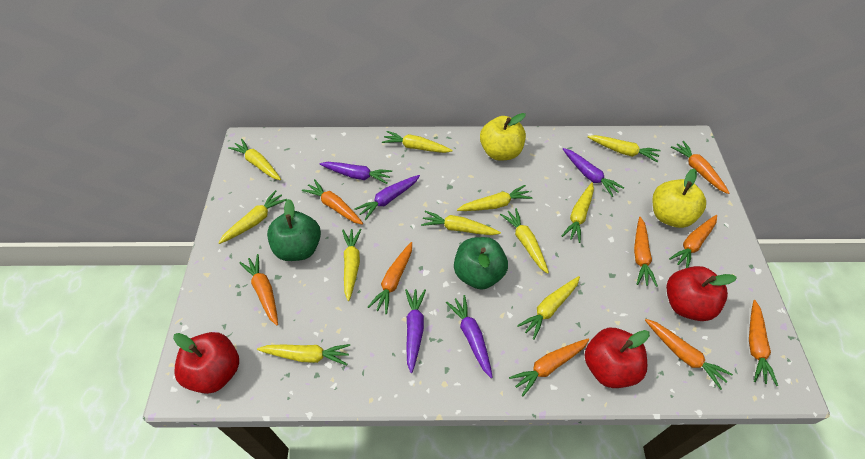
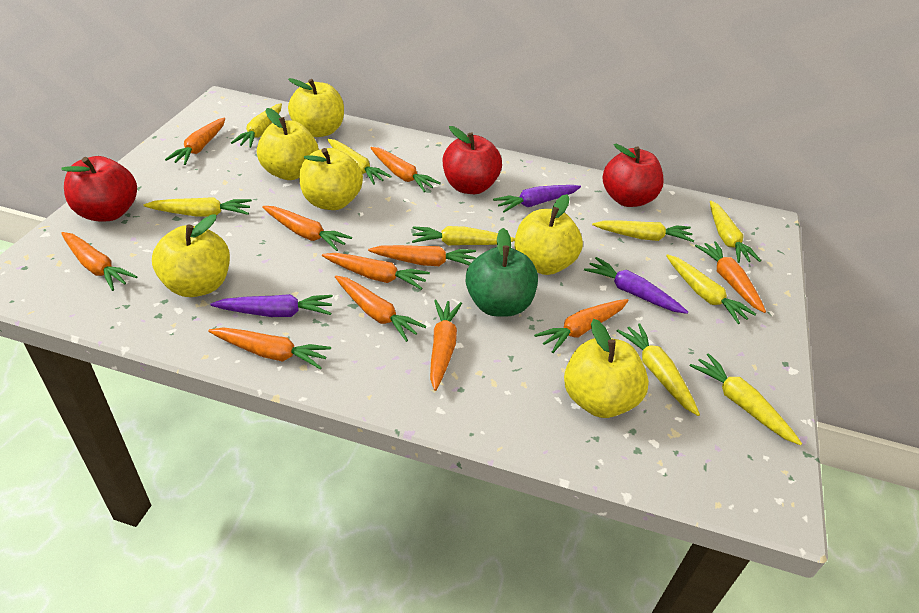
green apple: [267,199,321,261] [454,237,508,290] = 2 -> [466,228,538,317] = 1
orange carrot: [239,254,278,326] [302,179,363,225] [368,242,412,314] [509,339,589,396] [634,217,658,287] [645,319,733,390] [669,215,717,268] [671,141,729,194] [749,300,778,386] = 9 -> [61,232,138,291] [165,118,225,165] [208,327,331,369] [262,206,352,251] [322,253,430,290] [335,276,426,342] [368,245,476,266] [370,147,441,192] [430,300,462,391] [534,299,628,353] [695,241,766,313] = 11
purple carrot: [319,162,392,184] [355,175,420,220] [405,289,426,373] [446,295,493,378] [563,148,624,197] = 5 -> [210,294,333,317] [493,185,581,212] [584,257,688,314] = 3
yellow apple: [480,113,526,160] [652,168,706,228] = 2 -> [152,214,230,297] [257,108,319,180] [288,78,344,137] [299,148,363,210] [515,194,583,275] [564,319,649,418] = 6
yellow carrot: [219,190,287,244] [228,139,281,180] [257,344,350,366] [342,229,362,301] [382,131,453,153] [421,211,501,235] [457,185,532,211] [500,208,549,274] [517,276,580,340] [562,182,594,243] [588,135,661,162] = 11 -> [144,197,252,217] [231,103,282,148] [328,139,392,185] [412,226,515,245] [592,221,694,242] [617,323,700,416] [666,254,756,324] [690,353,802,446] [710,201,761,263] = 9

